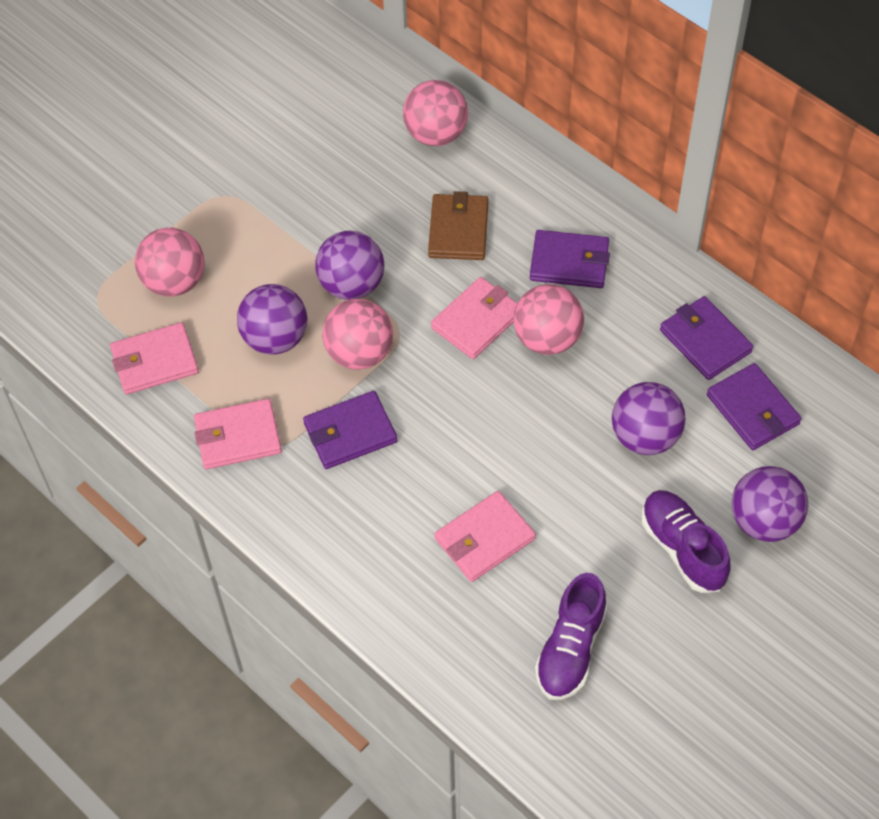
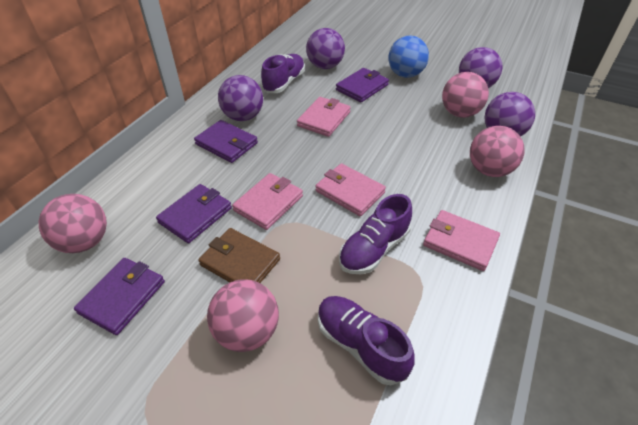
blue ball: none = 0 -> [388,35,429,78] = 1
purple shoe: [535,573,607,700] [642,490,731,593] = 2 -> [261,54,305,93] [318,296,415,385] [339,194,412,274] = 3

